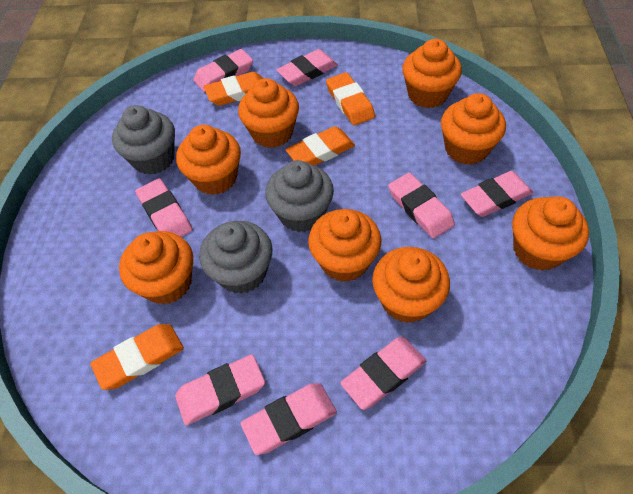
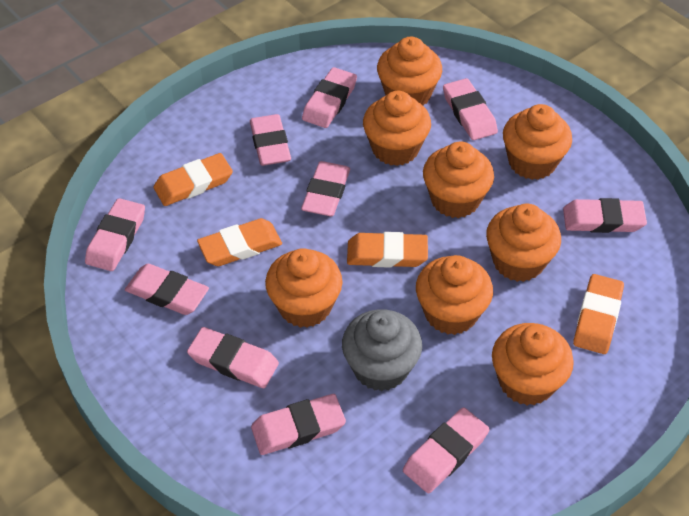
grey cupcake: [112,105,175,175] [199,221,273,294] [265,160,334,232] = 3 -> [342,309,422,391] = 1
pink eraser: [135,178,193,237] [175,354,265,425] [193,49,253,92] [241,383,337,455] [277,49,338,86] [340,337,426,410] [388,173,455,239] [461,171,533,217] = 8 -> [85,198,145,271] [125,264,209,315] [187,327,279,388] [250,114,291,166] [251,394,346,455] [301,161,350,216] [302,67,357,128] [403,407,489,493] [443,78,498,140] [563,198,647,233] = 10

